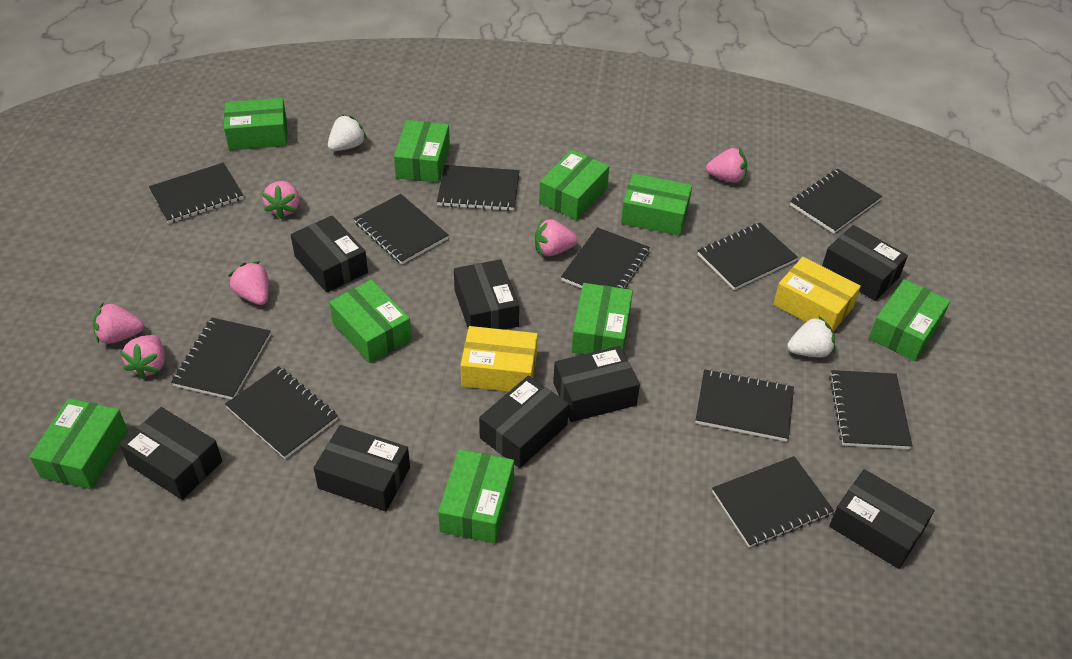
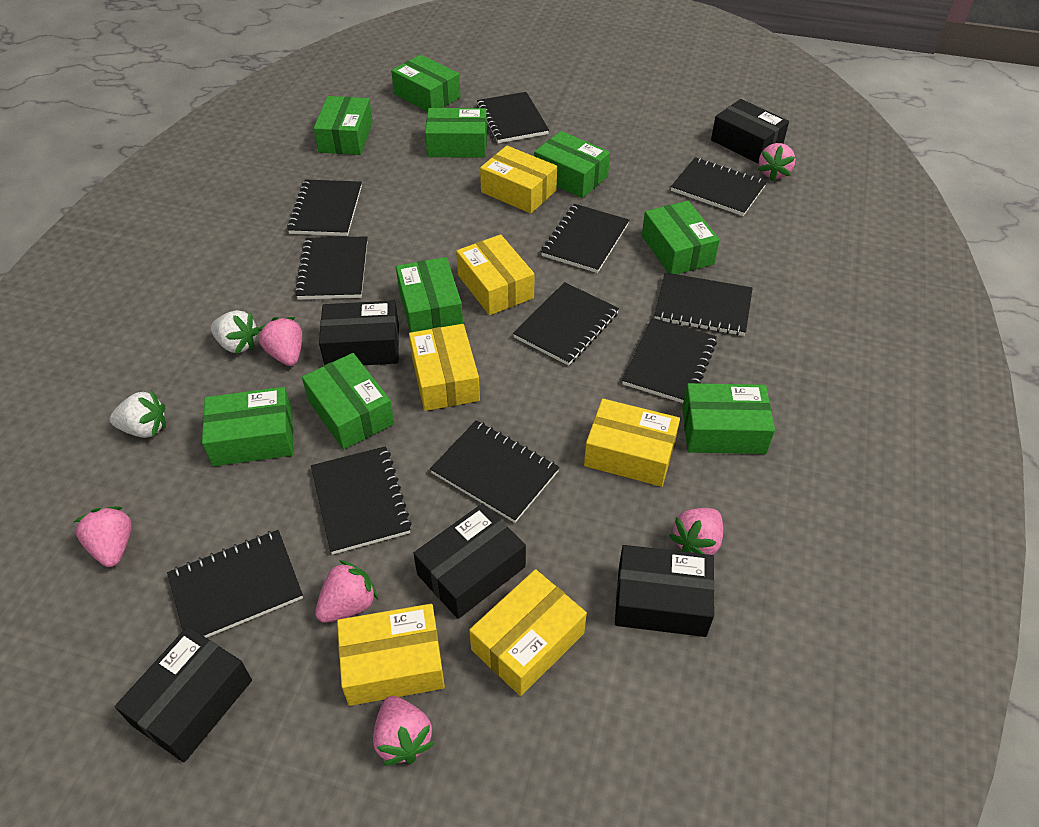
black box: [119,407,222,500] [291,216,368,293] [314,425,410,511] [454,259,519,330] [479,375,569,468] [553,346,640,422] [822,225,908,301] [829,469,935,569] = 8 -> [115,626,252,762] [319,301,399,365] [413,503,526,619] [615,545,715,637] [711,99,789,164] = 5
yellow box: [461,326,538,392] [773,257,861,332] = 2 -> [337,604,445,706] [409,324,480,411] [456,234,535,315] [469,569,587,696] [480,146,557,214] [584,399,680,487] = 6

